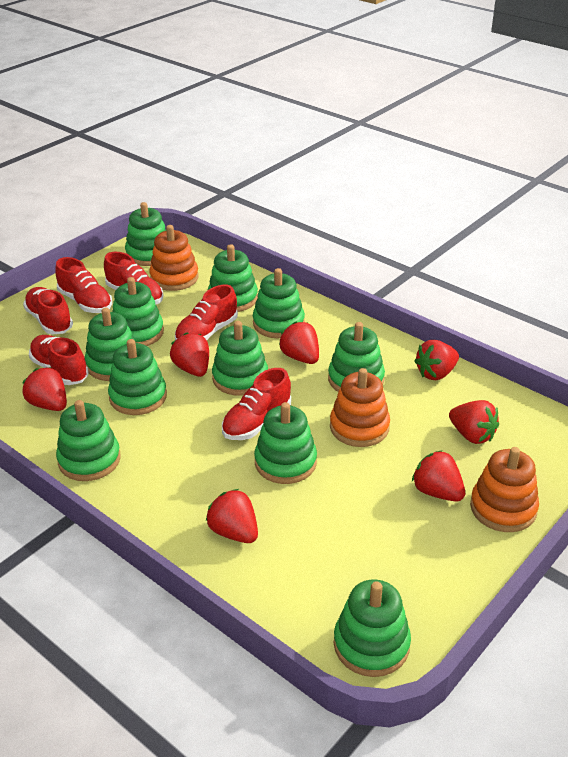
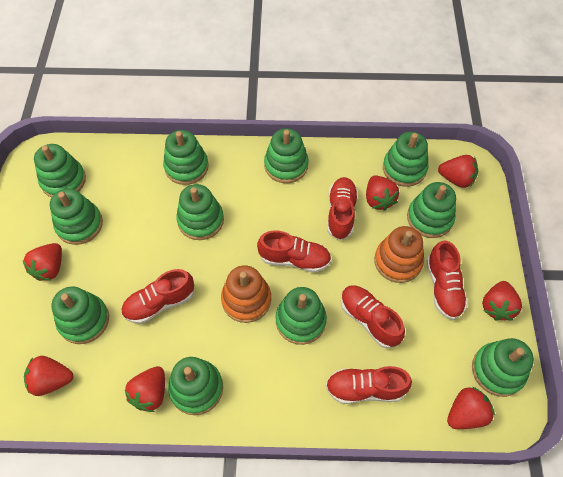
orange stacking toy: [149,225,199,291] [330,368,390,447] [470,447,539,532] = 3 -> [221,265,271,323] [374,226,424,283] = 2

